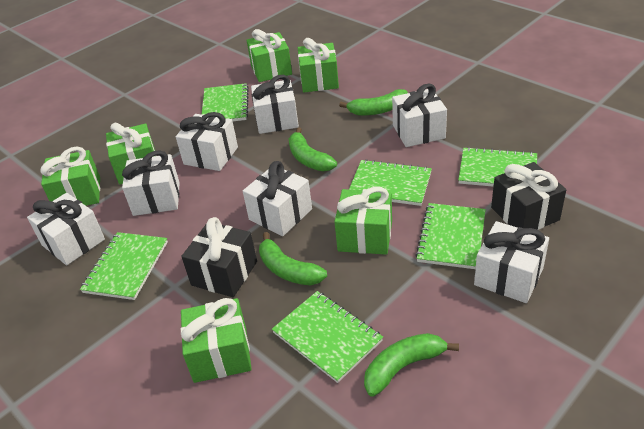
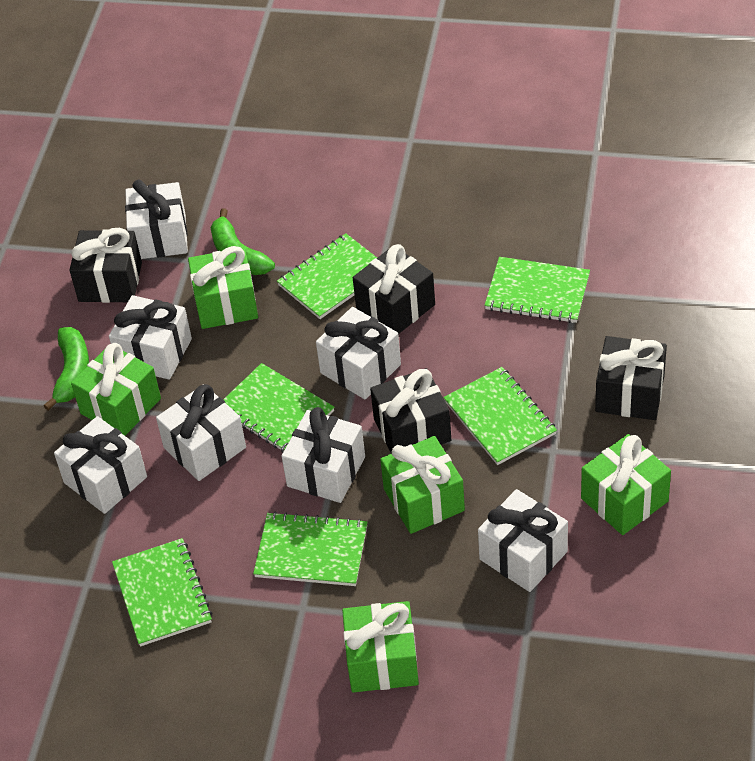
black gift: [181,217,257,297] [491,162,566,230] = 2 -> [69,228,142,303] [353,244,435,334] [370,368,451,454] [595,336,667,420] = 4
green banana: [259,232,327,286] [288,127,337,171] [339,89,408,116] [364,333,459,397] = 4 -> [44,327,89,411] [211,209,275,275] = 2
green gift: [40,147,100,206] [106,122,155,185] [181,298,252,383] [247,29,292,82] [298,38,339,93] [334,187,392,255] = 6 -> [71,343,161,436] [188,246,258,329] [342,601,419,693] [380,436,465,534] [581,434,671,535] = 5

